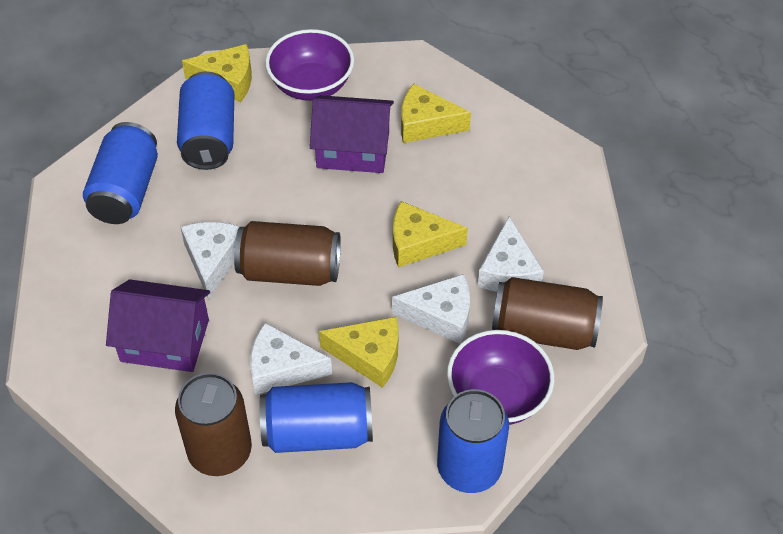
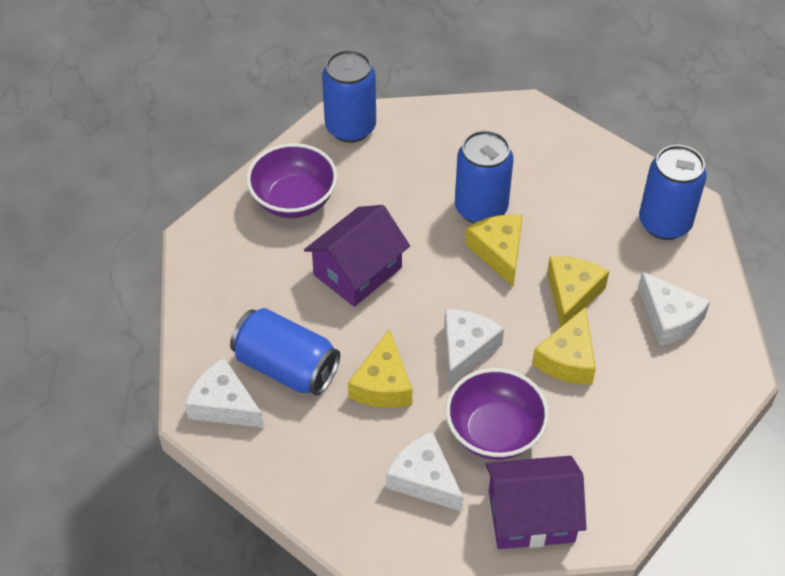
brown can: [175,373,252,476] [234,221,341,286] [492,277,603,350] = 3 -> none = 0

